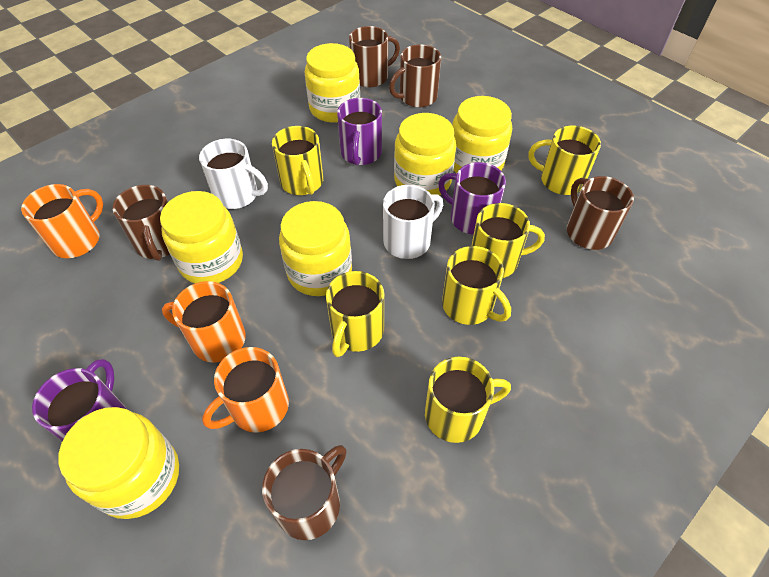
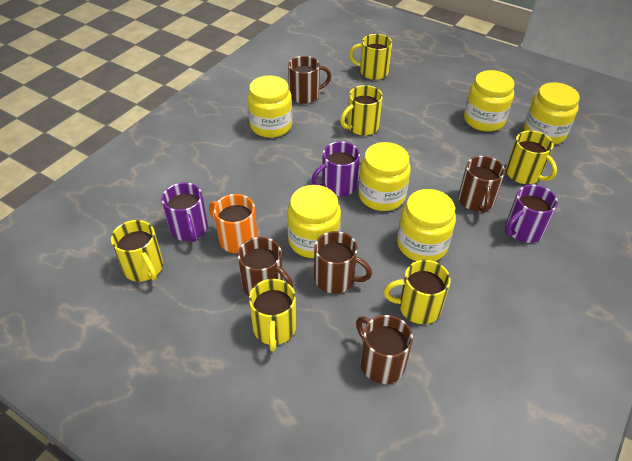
orange mug: [21,184,103,258] [162,281,246,363] [202,347,289,433] = 3 -> [209,194,258,253] = 1
white mug: [199,139,268,209] [383,185,443,259] = 2 -> none = 0

